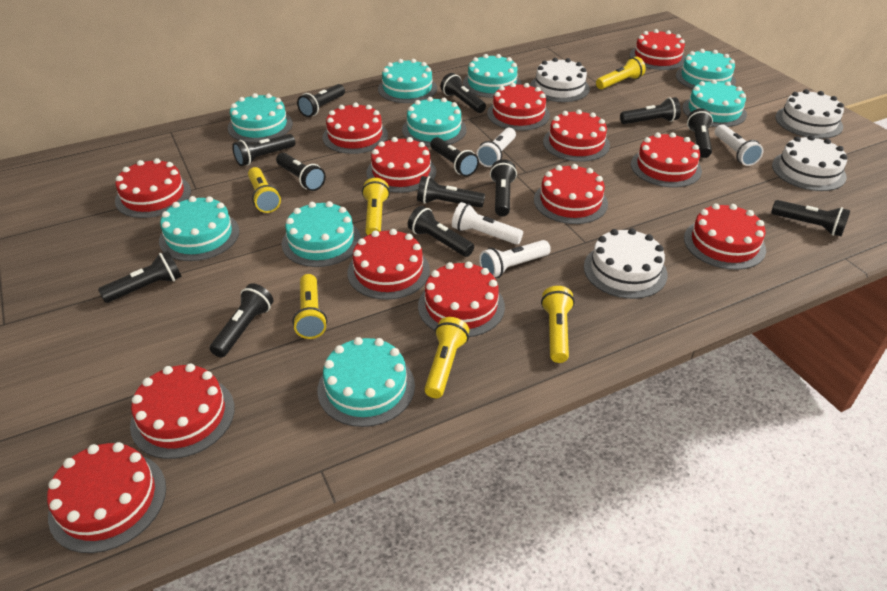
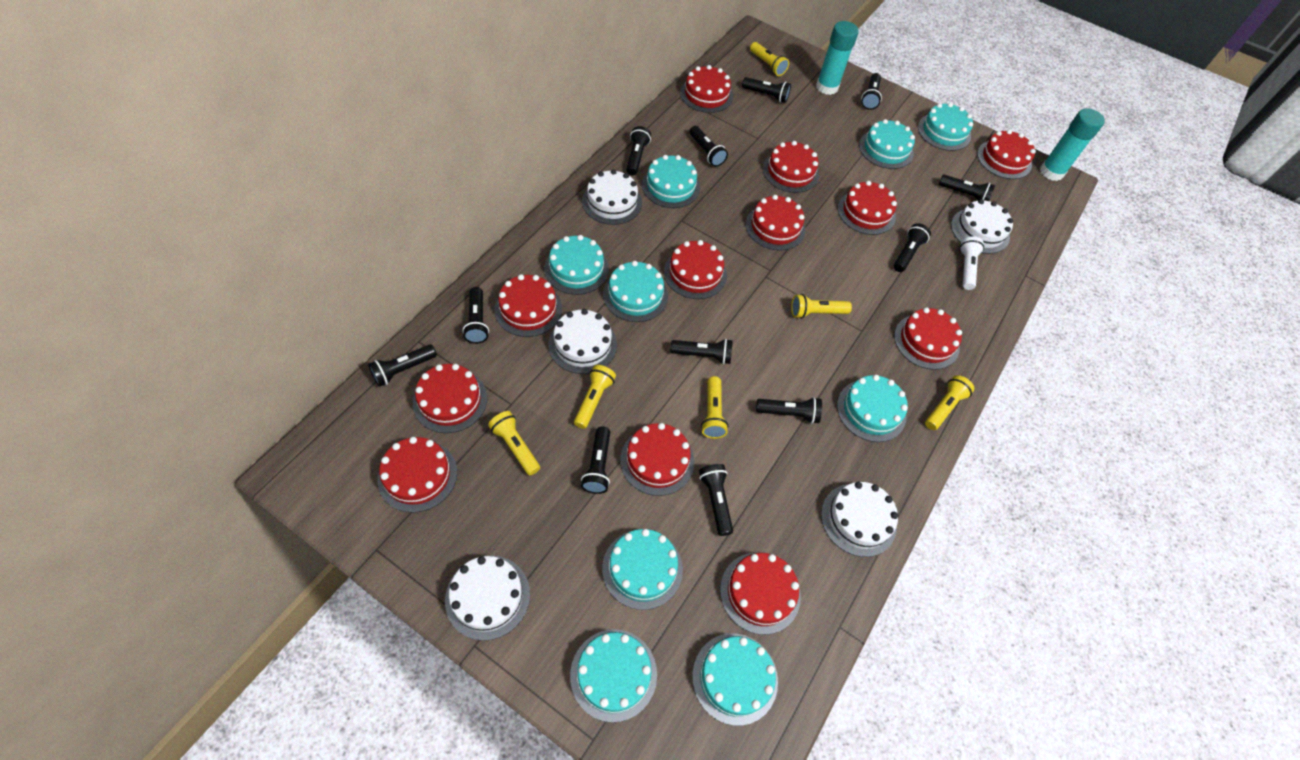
black flashlight: [98,251,182,303] [210,283,274,358] [232,134,295,166] [276,153,326,191] [297,84,345,117] [408,206,474,257] [417,176,485,208] [430,137,479,177] [440,73,486,113] [490,159,517,216] [620,97,681,124] [687,108,713,158] [771,200,850,236] = 13 -> [368,344,437,387] [462,287,489,344] [581,426,610,494] [626,126,651,175] [670,339,733,364] [689,126,728,167] [699,464,733,536] [742,77,791,103] [756,397,822,424] [861,73,882,110] [894,223,931,272] [939,175,995,201] = 12
red cake: [47,442,166,553] [115,158,191,218] [130,364,235,459] [322,103,388,154] [347,229,430,300] [366,137,436,193] [418,261,505,337] [487,83,550,131] [534,164,608,224] [543,109,610,162] [630,29,686,70] [631,132,702,187] [684,204,766,270] = 13 -> [378,437,457,513] [413,364,487,433] [494,274,562,337] [620,423,695,496] [664,240,727,299] [680,65,733,113] [720,553,801,635] [746,195,805,250] [763,141,819,193] [838,181,897,235] [894,307,962,370] [977,130,1036,179] = 12
turquoise glue stick: none = 0 -> [816,21,859,95] [1040,108,1105,181] = 2
white cake: [530,58,590,102] [584,228,668,299] [772,135,847,191] [775,89,844,139] = 4 -> [445,556,530,641] [548,309,617,374] [582,169,642,225] [821,482,898,557] [951,199,1013,254] = 5
white flashlight: [452,202,523,245] [476,128,516,167] [479,240,551,278] [715,124,763,166] = 4 -> [959,236,984,290] = 1

